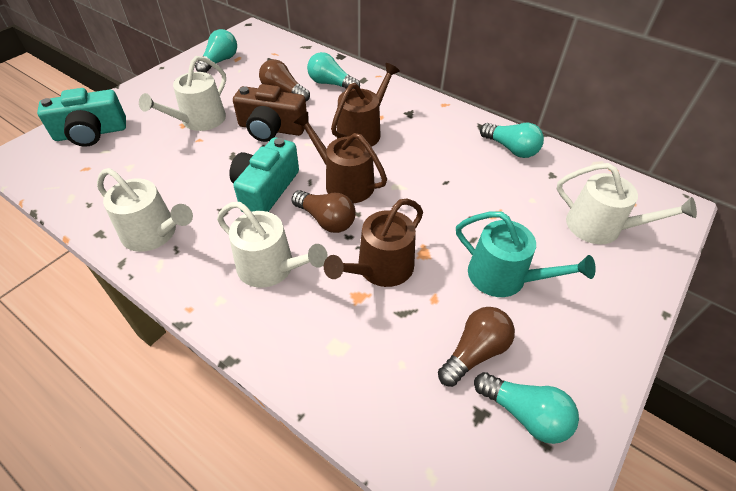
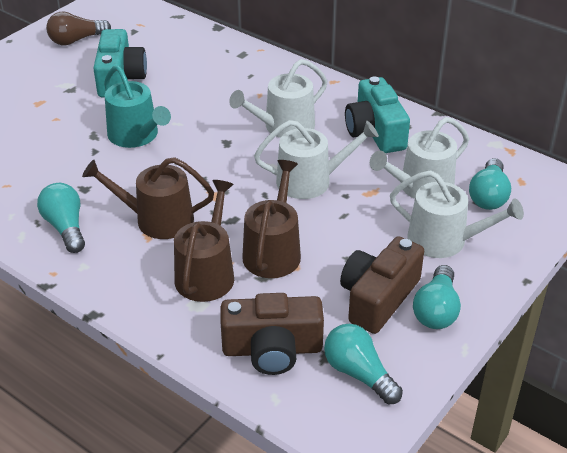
brown camera: [233,84,307,142] = 1 -> [221,293,324,375] [340,236,424,334] = 2
brown light bulb: [259,59,310,101] [291,190,355,233] [438,307,515,387] = 3 -> [46,12,111,45] = 1

